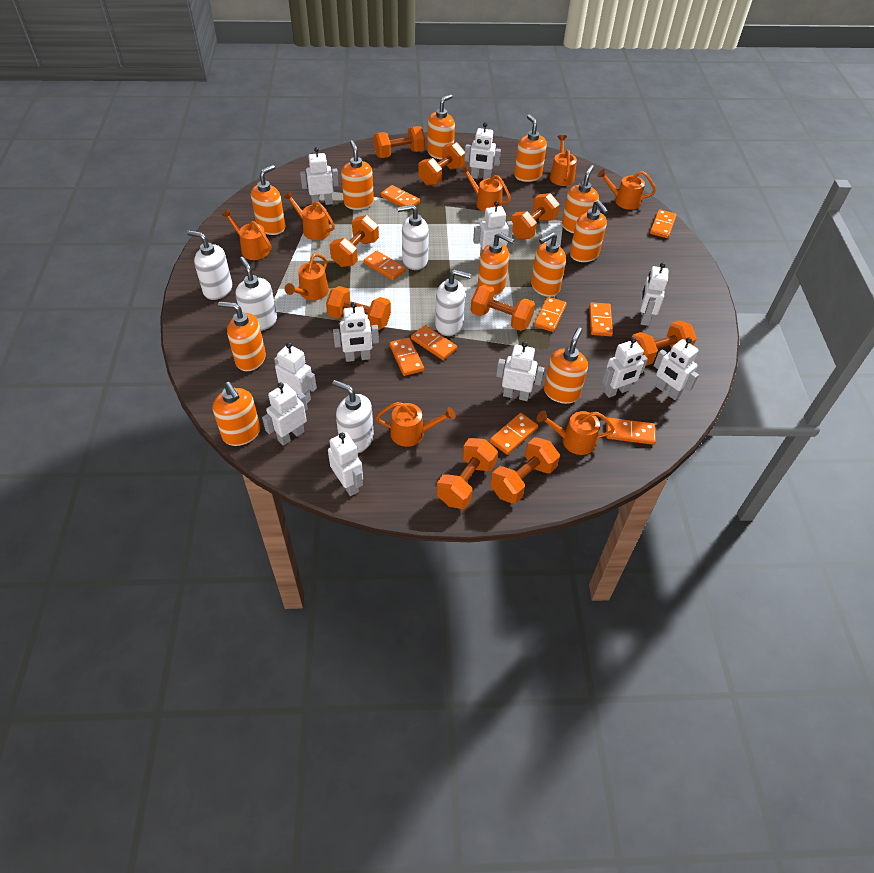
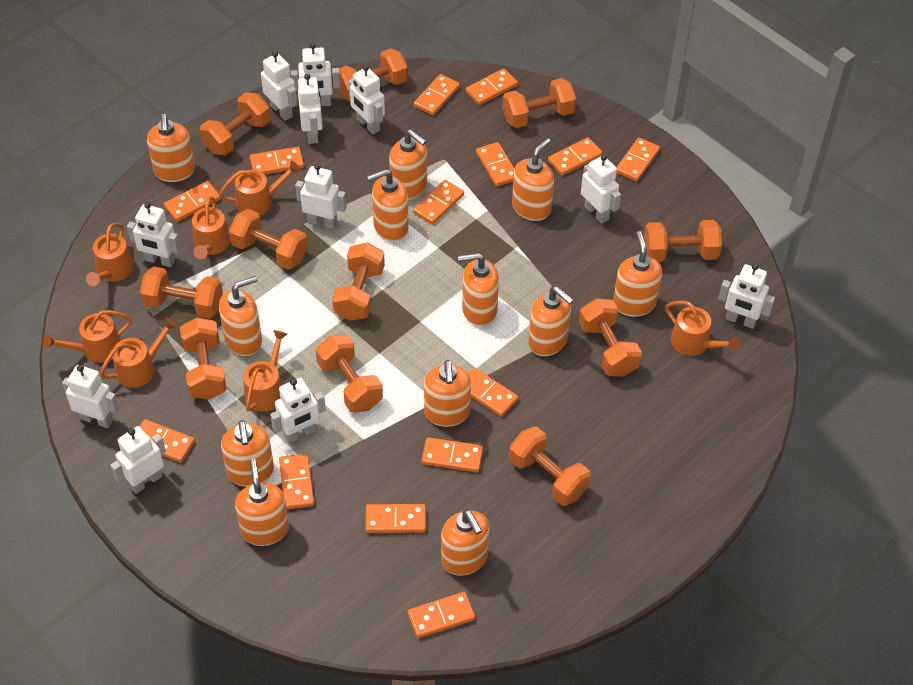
orange domino: [364,251,406,280] [381,185,420,211] [389,337,424,376] [411,325,457,360] [490,413,538,455] [534,297,567,332] [589,302,613,336] [606,418,656,445] [650,209,677,238] = 9 -> [139,419,195,463] [164,181,221,222] [250,147,304,175] [279,453,314,509] [365,504,426,533] [407,592,475,638] [413,180,464,225] [414,74,460,115] [422,437,483,472] [466,68,518,105] [468,368,518,417] [476,142,514,187] [548,137,602,176] [616,138,660,181] = 14
orange dumbbell: [326,286,391,330] [330,215,379,267] [373,126,425,158] [418,142,465,186] [437,438,498,509] [471,284,535,331] [490,437,560,504] [511,193,560,239] [631,320,697,366] = 9 -> [140,267,223,318] [180,317,227,400] [200,92,271,155] [229,209,308,270] [316,334,383,413] [332,243,385,321] [338,48,408,102] [502,78,576,128] [509,426,591,506] [579,298,642,377] [644,220,722,262] = 11
orange soap dispenser: [213,382,260,446] [218,301,266,371] [251,165,285,235] [341,140,374,210] [427,94,455,160] [478,232,515,296] [514,114,547,182] [531,232,566,297] [544,327,588,404] [562,165,599,234] [570,200,608,262] = 11 -> [147,114,195,182] [219,276,262,356] [221,420,274,487] [235,459,289,546] [367,169,409,241] [389,129,427,200] [424,360,471,427] [441,509,489,576] [458,253,499,326] [512,138,554,221] [528,286,573,356] [613,231,662,317] = 12
orange watering can: [222,209,271,260] [283,191,335,240] [285,253,329,300] [376,402,455,447] [461,165,511,212] [537,410,615,455] [550,135,577,186] [597,169,656,210] = 8 -> [43,310,132,363] [86,223,134,286] [100,317,178,388] [192,196,230,259] [219,161,300,215] [243,330,287,412] [665,301,740,356] = 7
white soap dispenser: [187,230,232,300] [235,257,277,331] [332,380,374,453] [397,204,429,270] [435,270,471,336] = 5 -> none = 0

